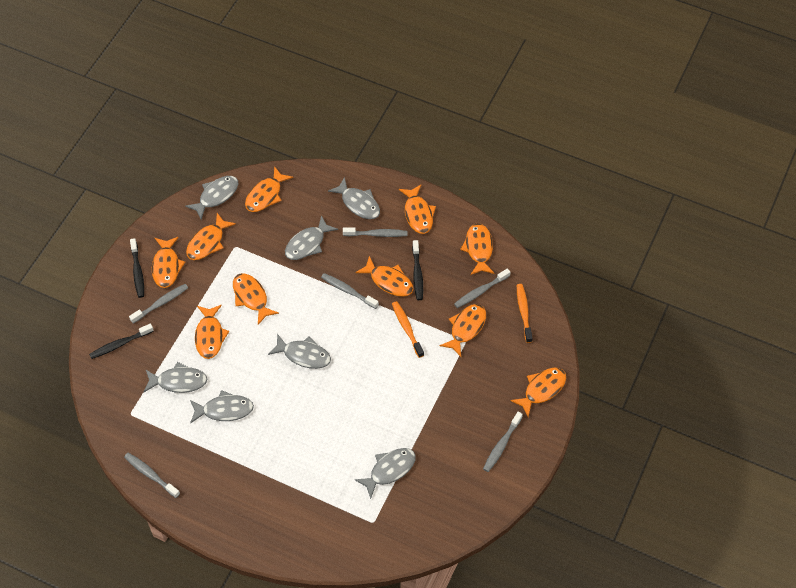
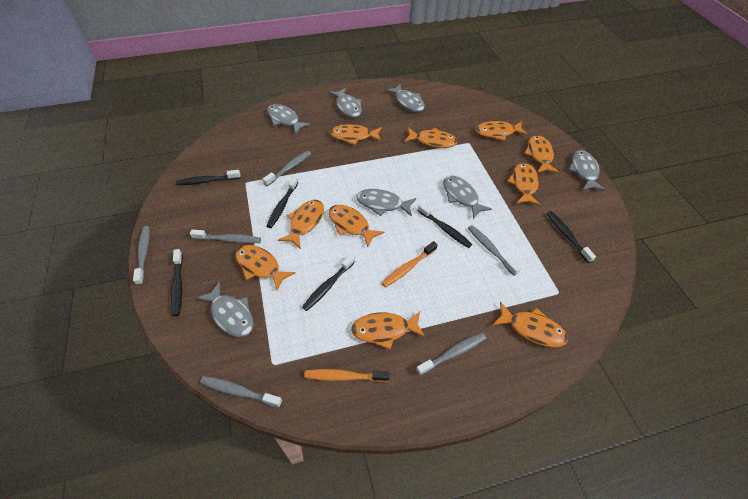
black toothbrush: [89,323,153,359] [130,238,144,298] [412,240,423,300] = 3 -> [171,249,183,316] [176,170,241,185] [266,176,299,228] [302,254,355,311] [418,203,472,248] [547,211,596,263] = 6

